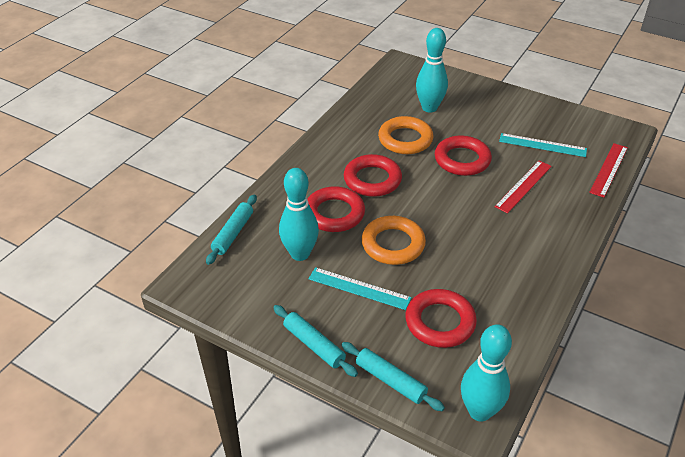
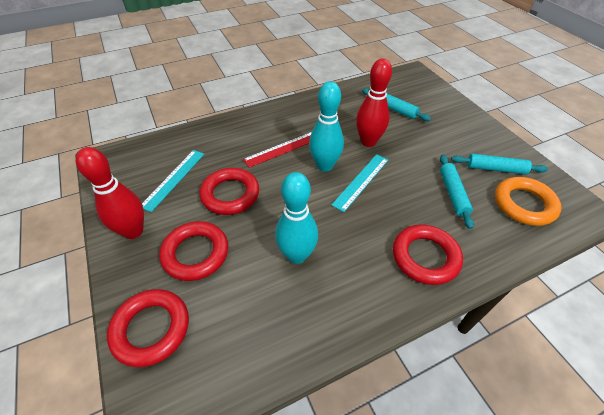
orange ring: [361,216,426,265] [378,116,433,154] = 2 -> [495,177,562,226] = 1
red bowling pin: none = 0 -> [76,147,144,239] [356,58,392,147] = 2
red ruler: [494,161,552,213] [589,143,628,198] = 2 -> [243,132,312,168] = 1
turquoise bowling pin: [279,168,319,261] [416,28,448,113] [461,324,512,421] = 3 -> [275,172,318,264] [309,81,344,172] = 2

